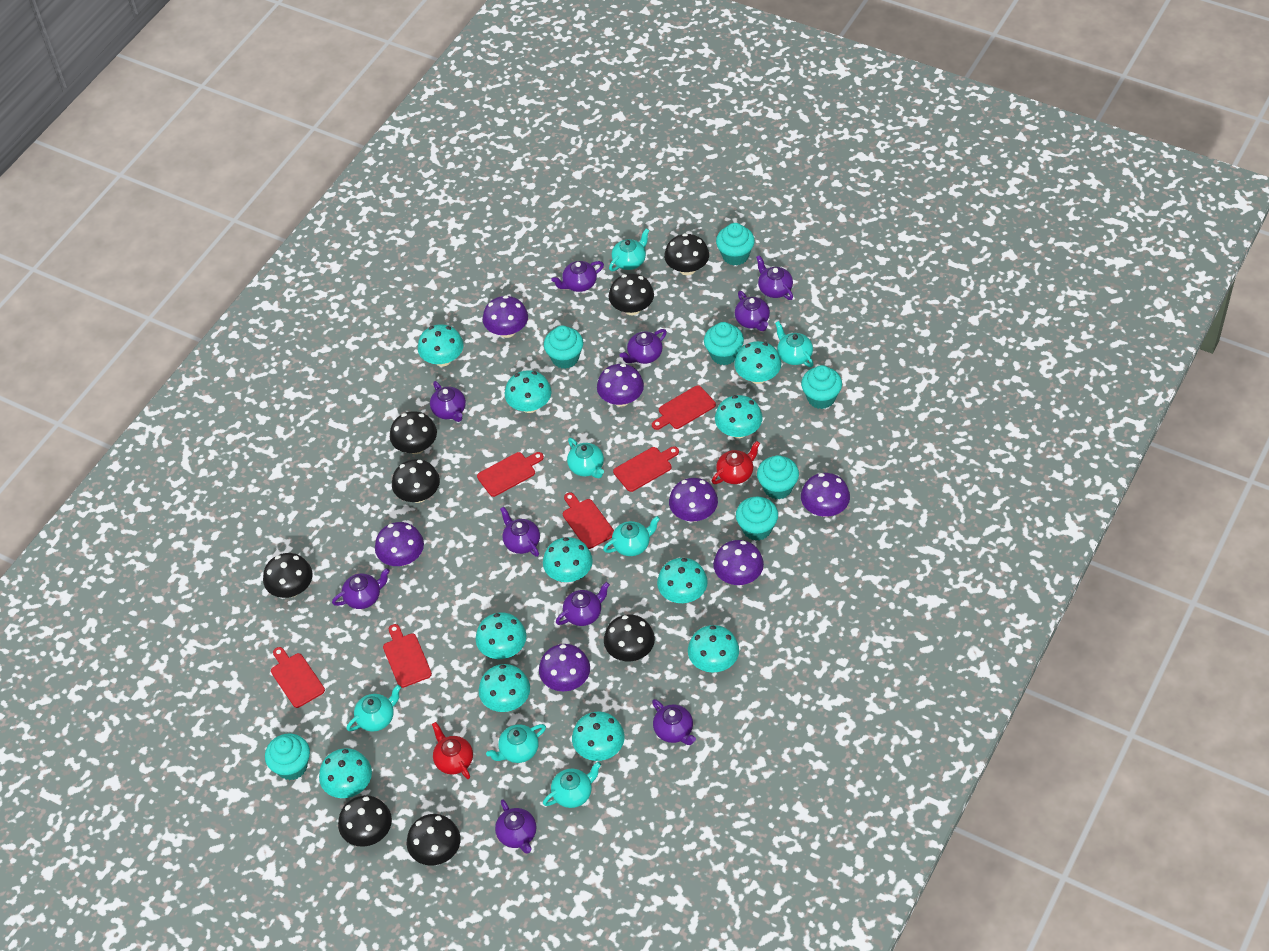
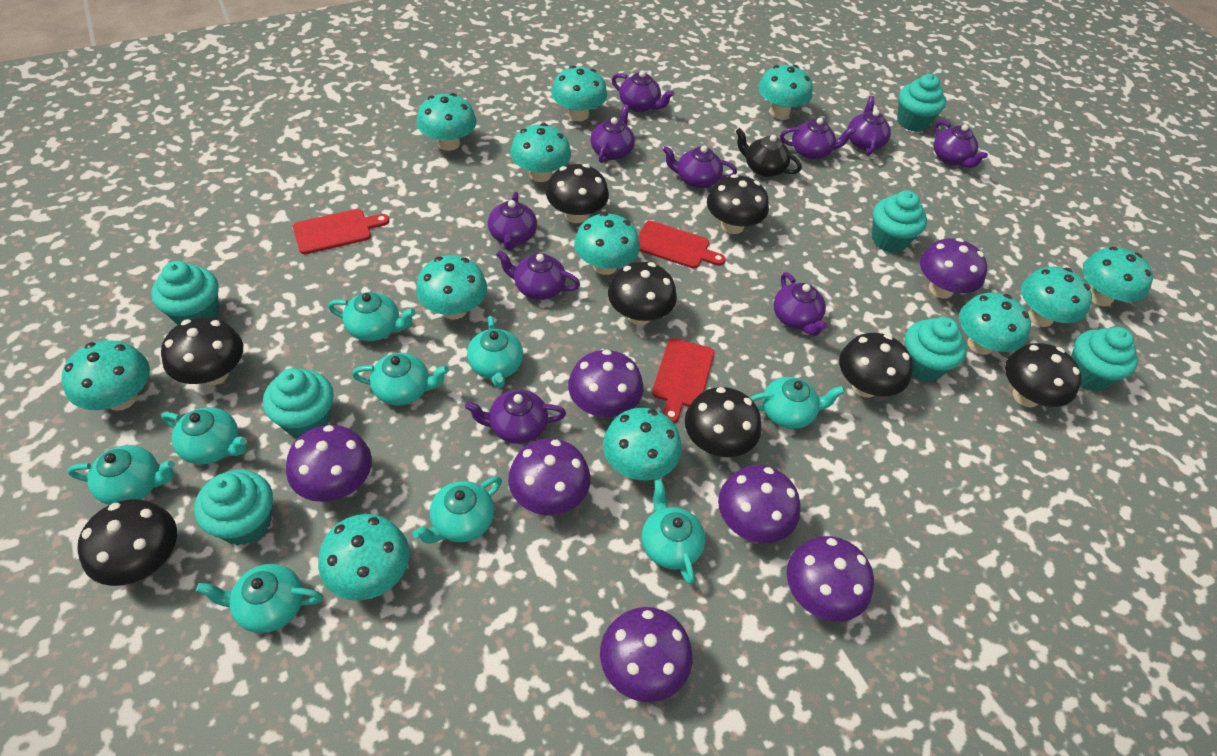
black teapot: none = 0 -> [736,128,802,177] = 1
red cutting board: [271,647,325,708] [383,624,432,688] [477,452,544,497] [563,493,614,549] [613,446,679,492] [652,385,716,430] = 6 -> [293,209,389,254] [638,221,726,269] [652,338,714,423] = 3
red teapot: [432,722,473,779] [712,441,760,484] = 2 -> none = 0
turquoise mushroom: [319,748,372,798] [418,324,464,367] [476,613,527,659] [479,664,530,712] [505,370,552,413] [543,537,593,582] [572,712,625,761] [657,558,708,603] [688,625,739,673] [715,395,762,438] [734,341,781,384] = 11 -> [61,340,150,411] [318,514,409,601] [416,255,487,320] [417,93,476,151] [510,123,571,182] [551,66,608,121] [574,212,640,275] [603,408,682,481] [758,65,813,118] [959,293,1031,355] [1021,266,1092,327] [1083,247,1153,306] = 12
turquoise teapot: [346,685,401,732] [486,724,546,763] [543,762,601,808] [567,438,604,478] [603,516,660,556] [609,229,650,271] [775,321,814,367] = 7 -> [68,445,175,505] [161,407,247,465] [196,564,323,633] [328,292,416,341] [352,353,449,405] [413,476,502,544] [467,316,523,388] [642,479,705,584] [750,377,845,429] = 9

